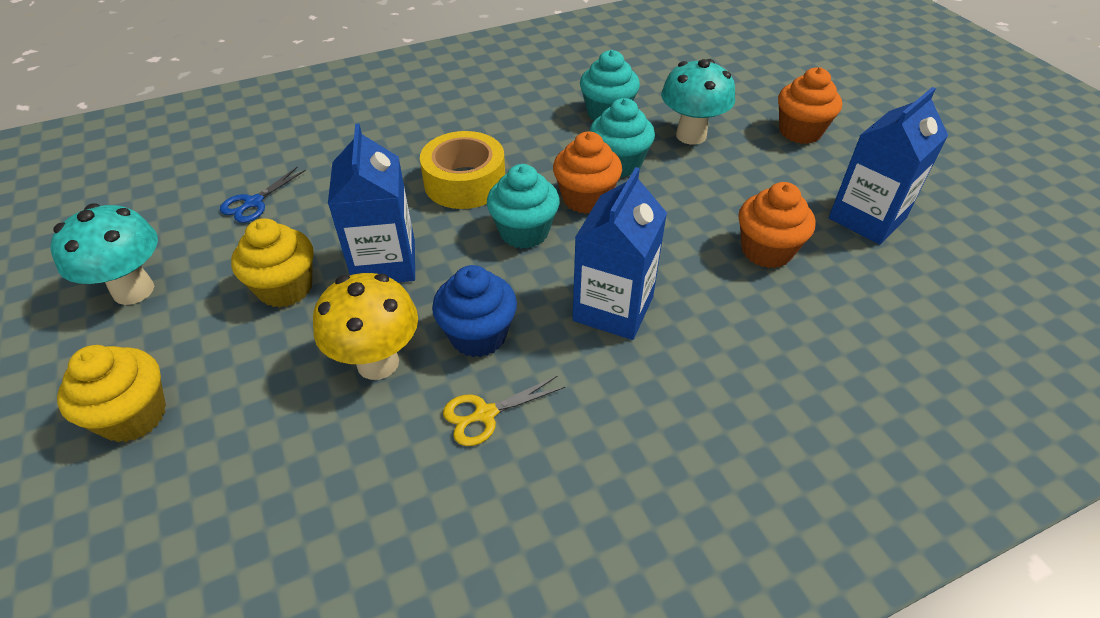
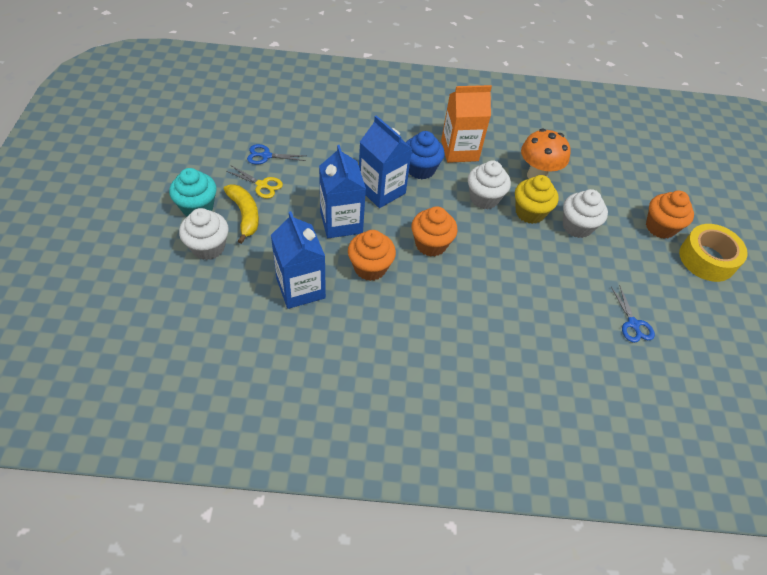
blue scissors: [220,167,306,223] = 1 -> [247,144,306,164] [611,286,655,343] = 2
orange carton: none = 0 -> [441,85,492,163] = 1
orange mushroom: none = 0 -> [521,129,571,179] = 1
turquoise cupcake: [487,164,560,249] [580,50,640,120] [590,98,655,177] = 3 -> [169,168,217,216] = 1
turquoise mushroom: [50,204,158,305] [661,59,735,145] = 2 -> none = 0
white cupcake: none = 0 -> [179,208,229,260] [468,161,511,209] [563,189,608,238] = 3
yellow banana: none = 0 -> [224,184,259,244] = 1
yellow cupcake: [57,345,166,442] [231,218,314,308] = 2 -> [515,175,559,224] = 1
yellow mushroom: [313,273,418,380] = 1 -> none = 0

